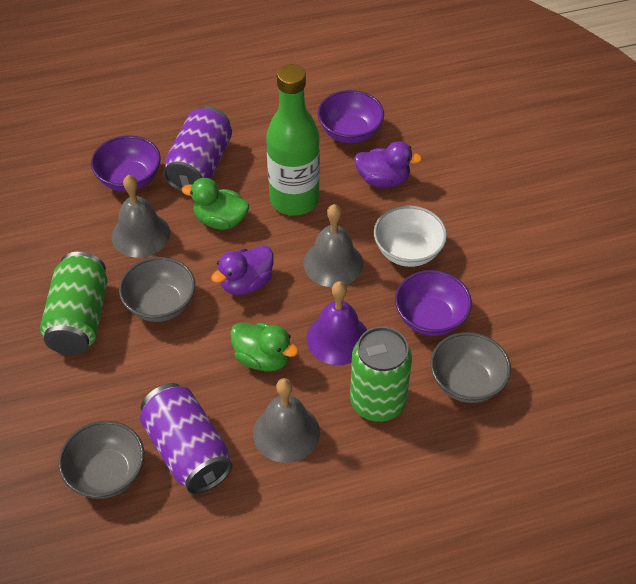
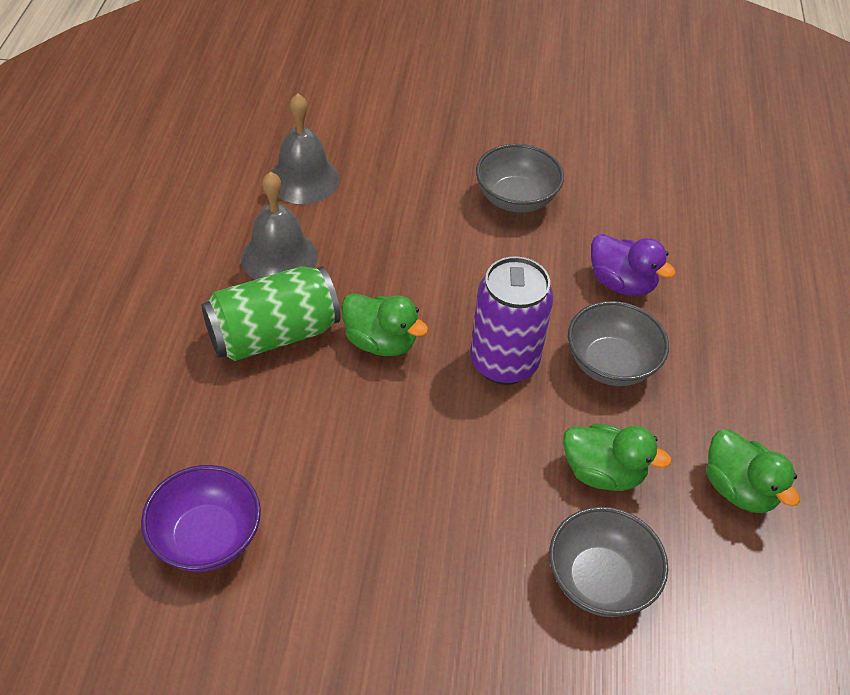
green bottle: [266,64,320,216] = 1 -> none = 0
green can: [40,252,108,355] [350,326,412,422] = 2 -> [202,266,341,361] = 1
green duck: [182,178,249,230] [230,323,299,372] = 2 -> [341,293,428,356] [563,423,672,491] [706,429,800,513] = 3
grey bell: [112,175,170,258] [253,378,320,463] [304,204,363,287] = 3 -> [241,172,318,280] [271,94,339,204] = 2
purple bell: [306,281,367,365] = 1 -> none = 0
purple bowl: [91,136,161,192] [318,90,384,143] [395,270,472,336] = 3 -> [141,465,261,572] = 1
purple can: [140,383,232,494] [163,106,232,192] = 2 -> [470,256,553,385] = 1
purple duck: [211,245,274,295] [354,141,422,187] = 2 -> [591,234,676,296] = 1
white bowl: [374,206,447,267] = 1 -> none = 0

